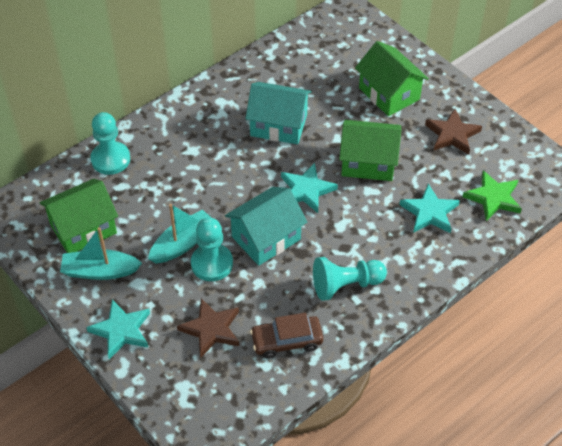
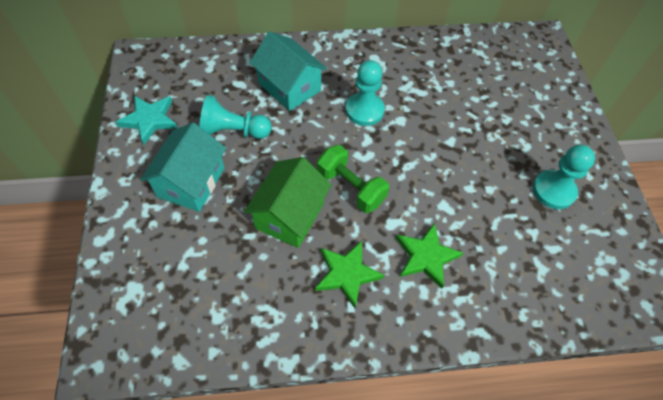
brown car: [250,313,323,359] = 1 -> none = 0
brown star: [177,298,239,358] [425,109,482,155] = 2 -> none = 0
green dumbbell: none = 0 -> [317,145,389,213] = 1
green house: [40,179,118,253] [339,120,402,181] [355,41,429,116] = 3 -> [244,157,332,248] = 1
green star: [462,171,522,221] = 1 -> [315,241,384,308] [396,223,463,289] = 2
turquoise boat: [60,227,142,280] [148,204,211,263] = 2 -> none = 0
turquoise star: [86,300,150,359] [281,163,338,213] [399,184,460,233] = 3 -> [116,95,178,144] = 1

